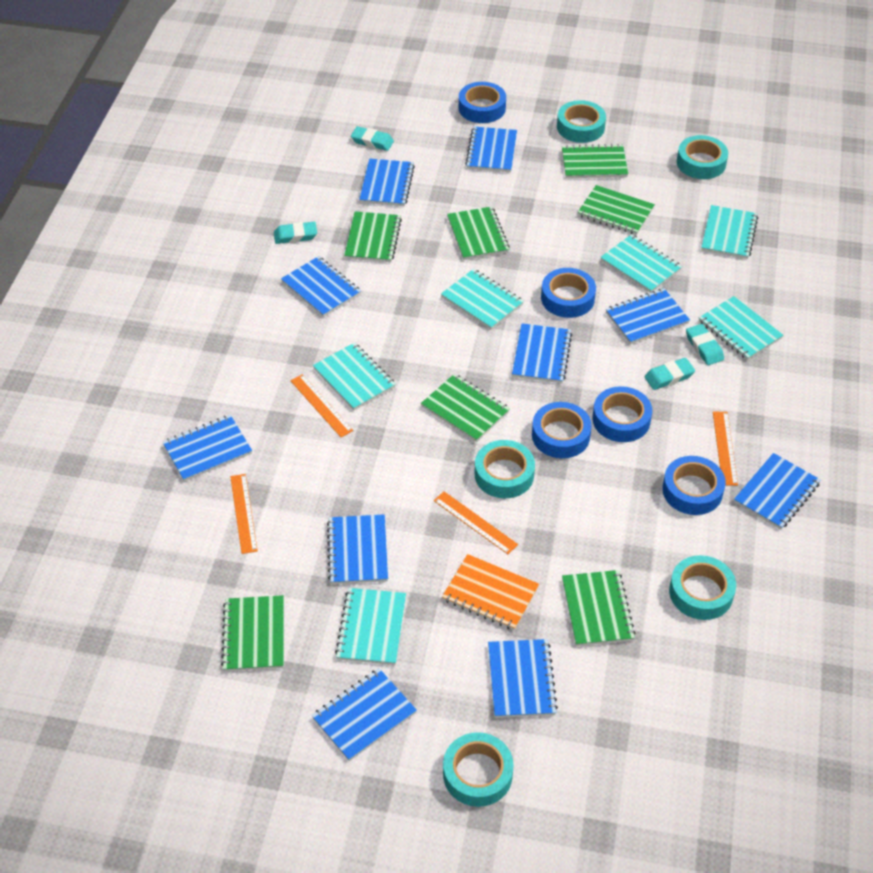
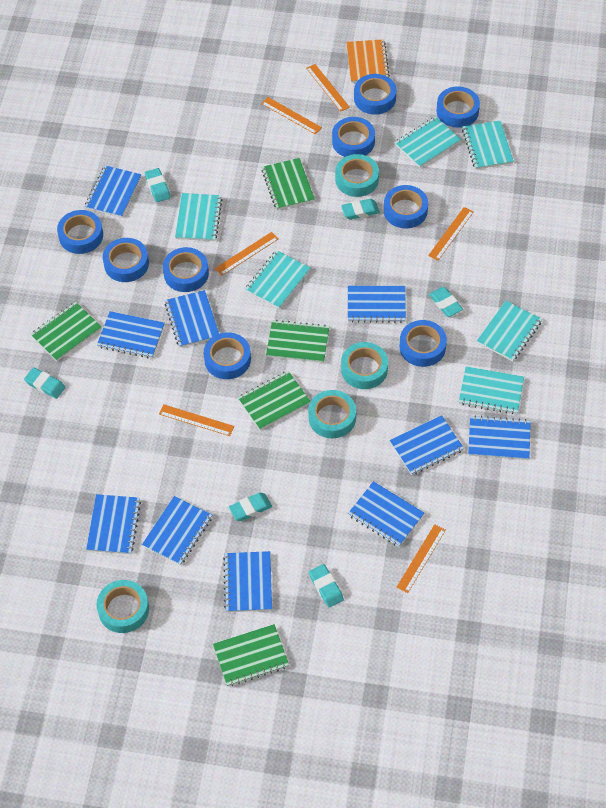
blue tape: [459,82,506,123] [532,402,592,458] [541,268,596,318] [592,386,652,442] [662,456,726,515] = 5 -> [57,210,103,254] [103,238,149,282] [163,247,209,292] [204,332,251,379] [332,117,375,157] [354,74,396,115] [384,185,428,228] [399,320,447,367] [437,86,480,128] = 9
green notebook: [221,595,284,671] [344,211,402,262] [421,374,510,442] [447,206,510,260] [562,144,628,178] [562,570,635,646] [578,185,655,235] = 7 -> [30,302,102,361] [213,624,289,687] [238,371,311,430] [261,158,315,210] [266,320,330,363] = 5
orange ruler: [230,474,258,554] [290,374,353,437] [434,491,518,554] [713,412,738,486] = 4 -> [159,404,234,436] [215,232,278,276] [261,97,322,134] [306,64,350,112] [396,524,446,593] [428,207,473,260] = 6
turquoise eraser: [274,222,317,244] [351,126,394,151] [645,358,695,390] [686,324,724,365] = 4 -> [24,367,66,399] [145,168,170,202] [229,493,272,521] [309,564,344,607] [341,199,380,220] [429,287,463,317] = 6
turquoise tape: [443,732,514,807] [475,440,535,498] [557,100,606,143] [669,555,736,620] [677,135,728,179] = 5 -> [96,580,149,633] [308,390,356,438] [335,154,379,197] [341,342,388,389] = 4

